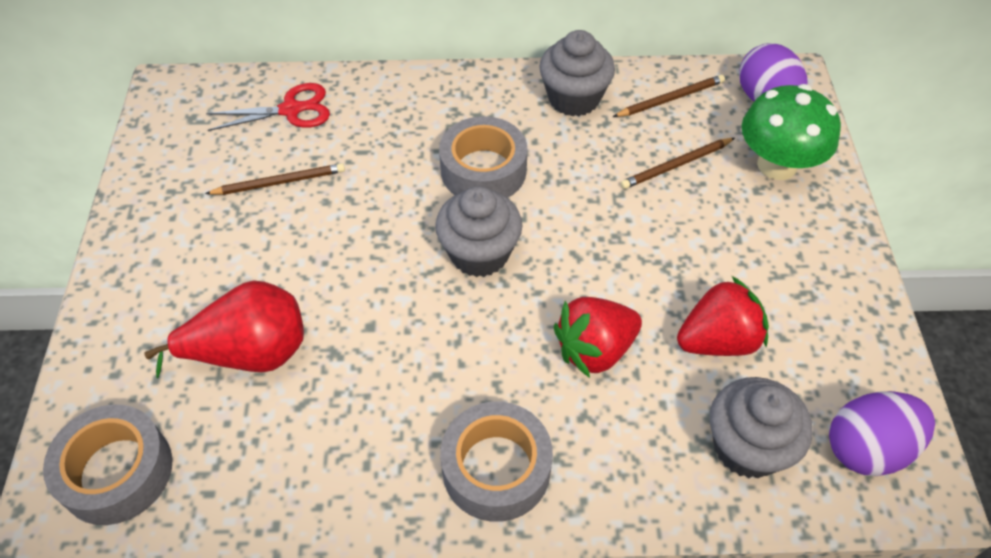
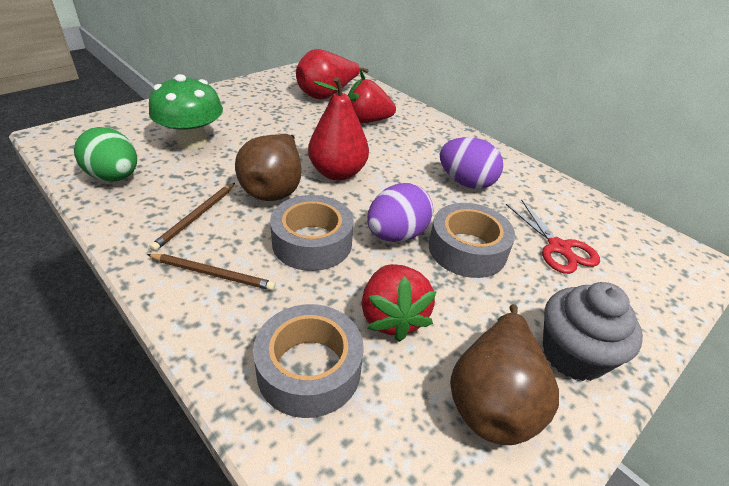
brown pear: none = 0 -> [235,134,302,201] [450,304,559,445] = 2
brown pencil: [205,163,345,195] [613,75,725,117] [621,138,735,189] = 3 -> [147,254,276,291] [149,183,235,251] = 2
green egg: none = 0 -> [74,127,137,182] = 1
grey cupcake: [435,186,522,277] [539,30,615,117] [710,377,813,478] = 3 -> [543,282,643,381] = 1
red pear: [144,280,304,378] = 1 -> [296,49,369,100] [308,77,369,181] = 2

